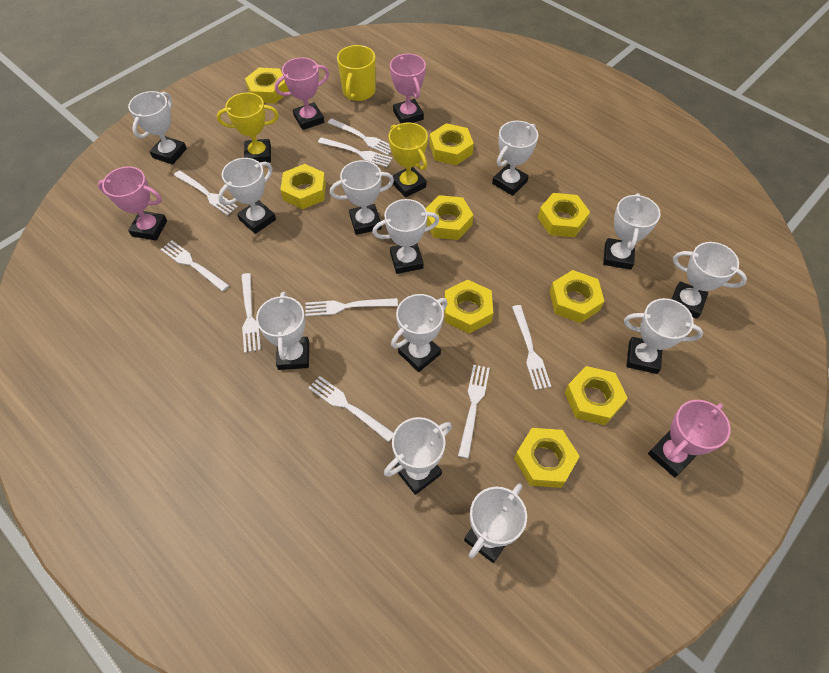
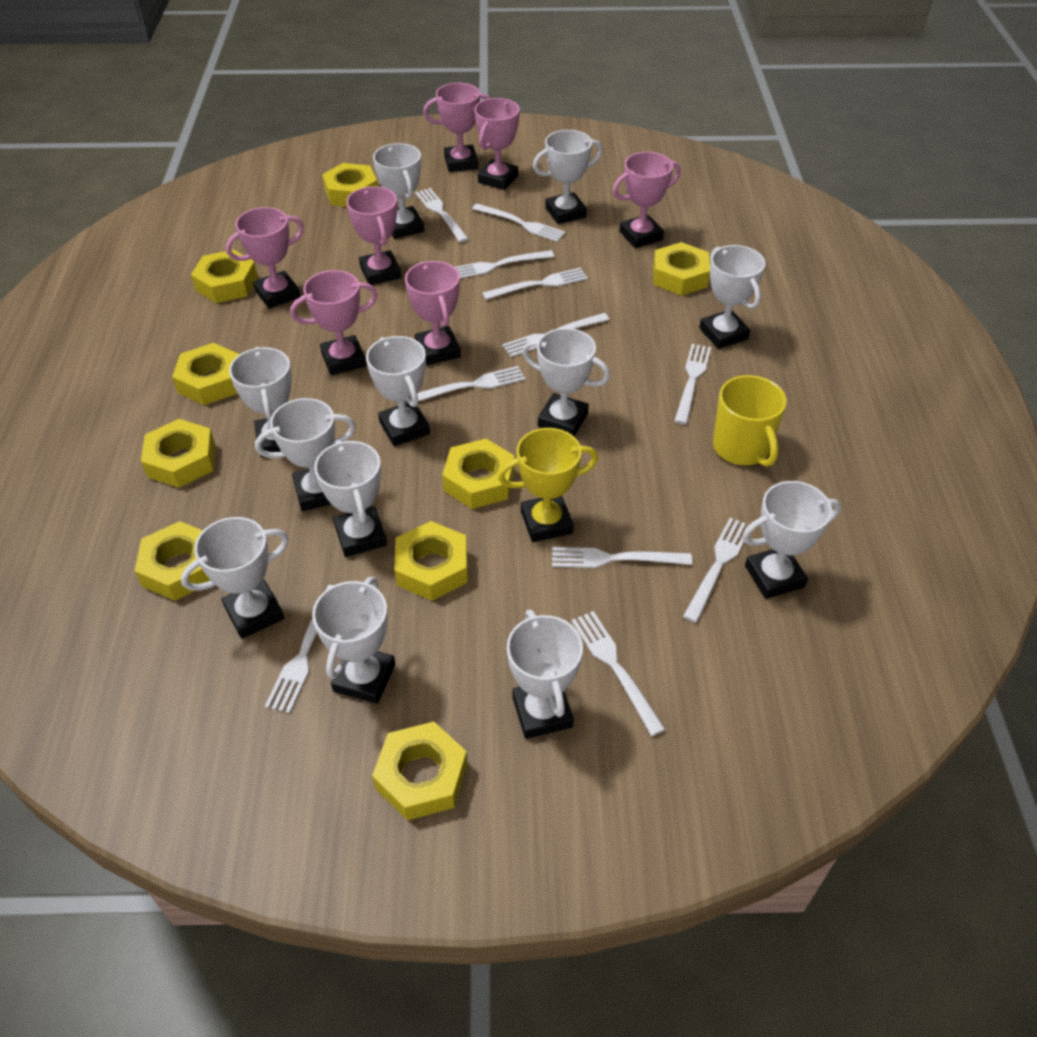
pink trophy: [97,167,167,241] [275,57,329,130] [390,54,426,124] [648,400,731,478] = 4 -> [226,207,304,309] [290,270,378,375] [346,186,401,285] [405,261,461,365] [423,83,490,172] [475,98,520,190] [613,152,681,248] = 7
white fork: [160,240,229,292] [174,170,238,216] [241,273,261,353] [305,298,398,316] [309,376,394,442] [318,137,393,167] [328,118,391,155] [458,365,490,459] [512,305,551,390] = 9 -> [265,585,334,713] [415,188,469,242] [417,366,525,402] [455,250,554,279] [472,204,566,242] [482,268,588,300] [502,313,609,357] [552,547,692,568] [572,611,666,736] [674,344,711,425] [683,518,749,623] = 11
yellow trophy: [217,93,279,163] [389,123,428,198] = 2 -> [498,428,598,542] = 1

